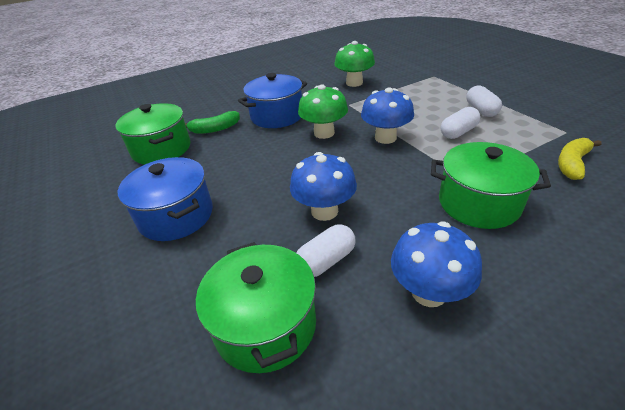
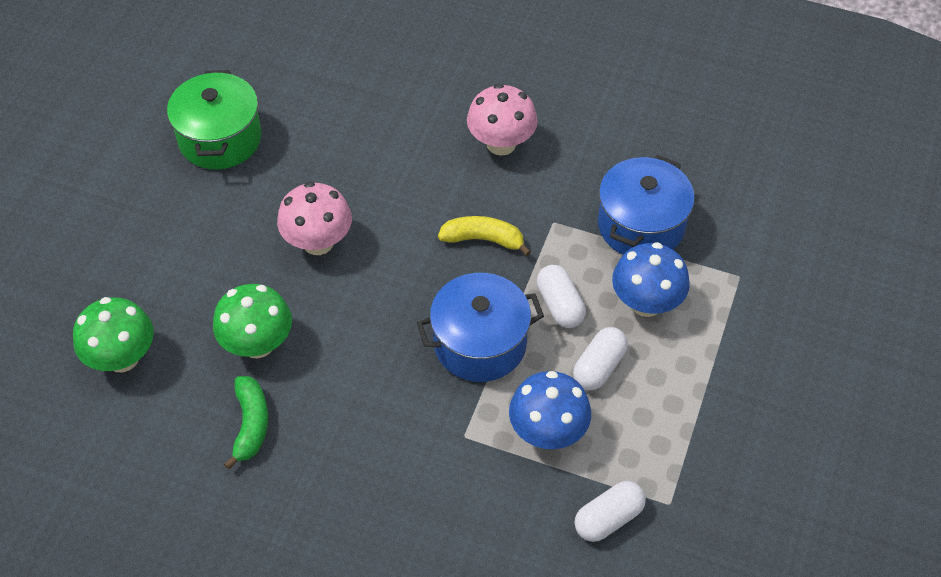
blue mushroom: [290,152,357,221] [361,87,414,144] [391,222,482,307] = 3 -> [509,371,591,449] [612,242,690,317] = 2
green pot: [115,103,190,165] [196,242,316,373] [431,142,551,229] = 3 -> [167,70,262,169] = 1
pink mushroom: none = 0 -> [277,182,352,255] [467,84,538,156] = 2

